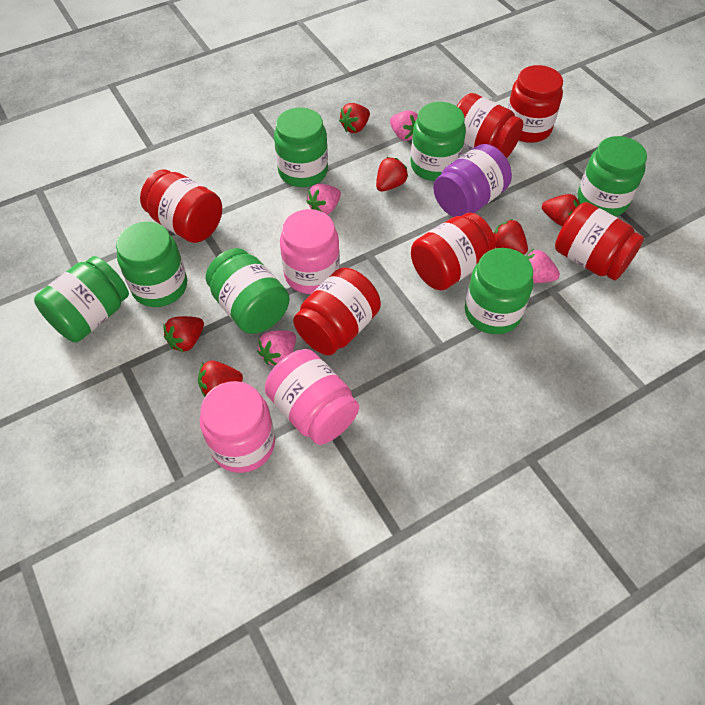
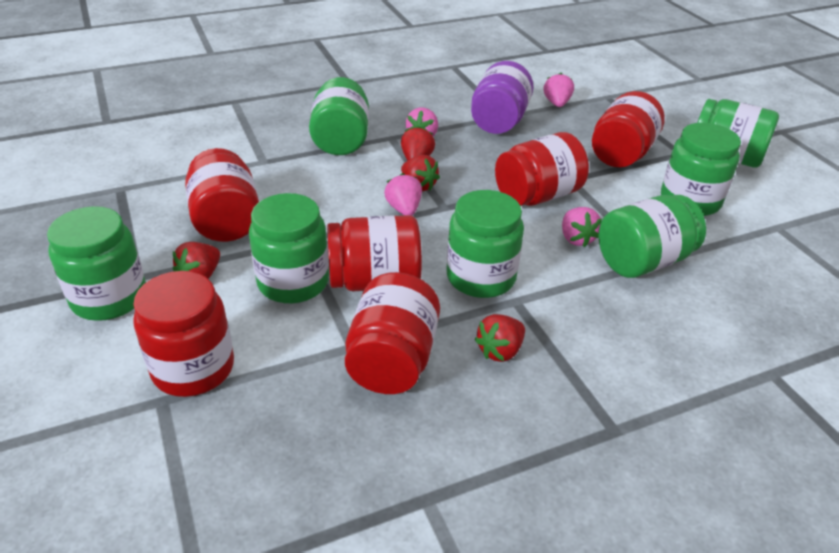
pink jar: [200,381,275,473] [265,349,359,445] [280,209,340,294] = 3 -> none = 0
red strawberry: [164,316,204,352] [198,361,243,397] [339,103,370,133] [376,157,408,192] [493,219,528,255] [542,194,580,226] = 6 -> [173,242,220,279] [401,126,435,160] [401,155,440,191] [474,314,525,362] = 4

